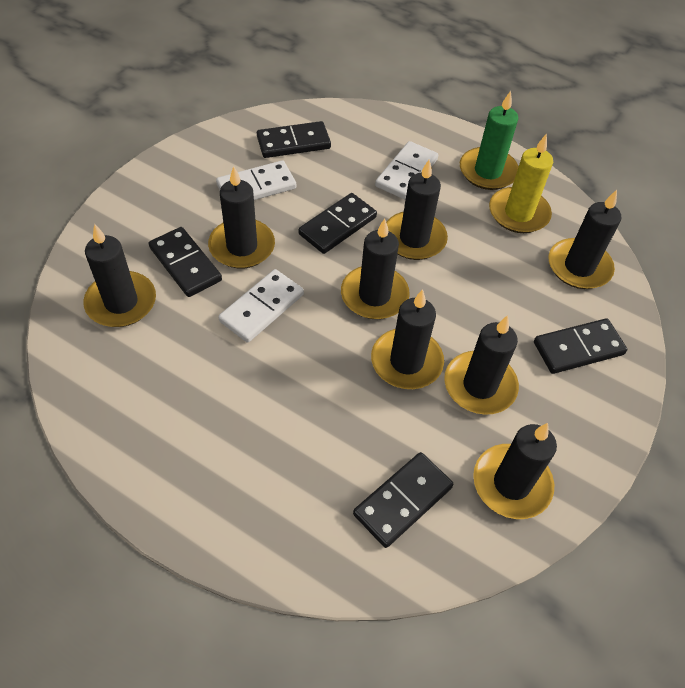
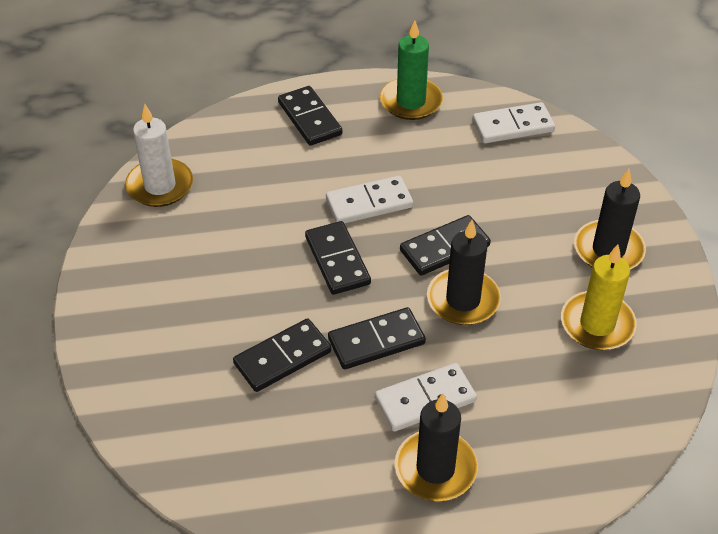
black candle: [83,224,156,327] [208,166,275,269] [341,219,410,319] [371,289,444,389] [386,159,448,260] [444,315,519,415] [473,423,557,519] [548,190,621,289] = 8 -> [394,394,478,501] [427,220,501,325] [574,169,646,269] = 3
white candle: none = 0 -> [125,104,193,207] = 1

